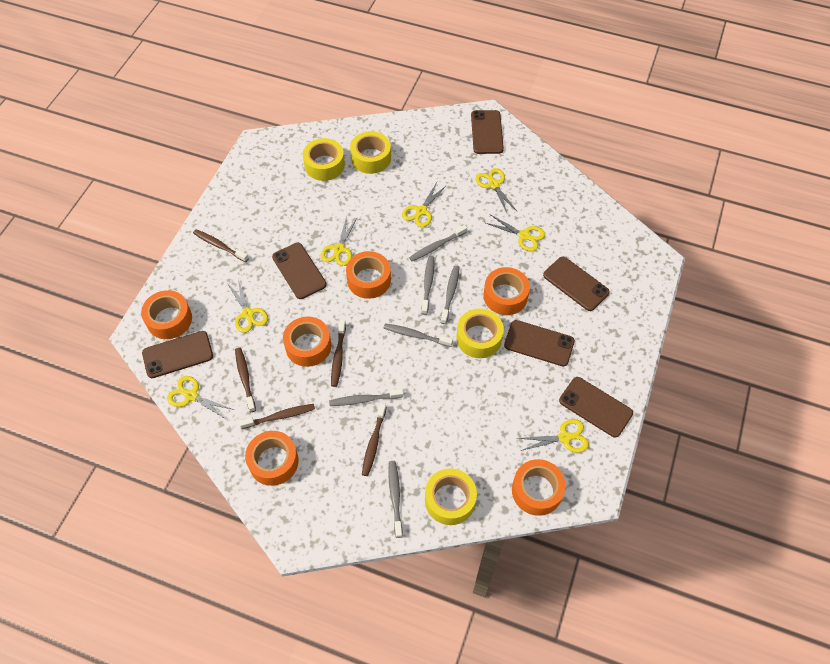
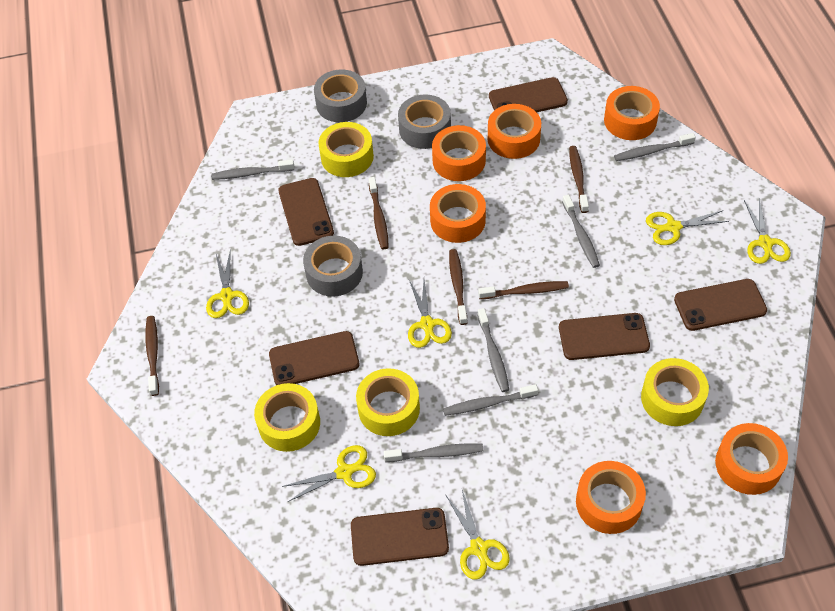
grey tape: none = 0 -> [303,236,363,297] [314,70,367,122] [398,95,451,149] = 3
yellow scissors: [167,376,234,420] [227,280,268,333] [321,216,357,266] [402,182,447,227] [475,168,517,213] [486,215,545,252] [517,419,589,453] = 7 -> [206,249,249,318] [282,445,376,502] [408,279,452,348] [445,490,510,580] [646,210,729,245] [744,199,791,264] = 6

